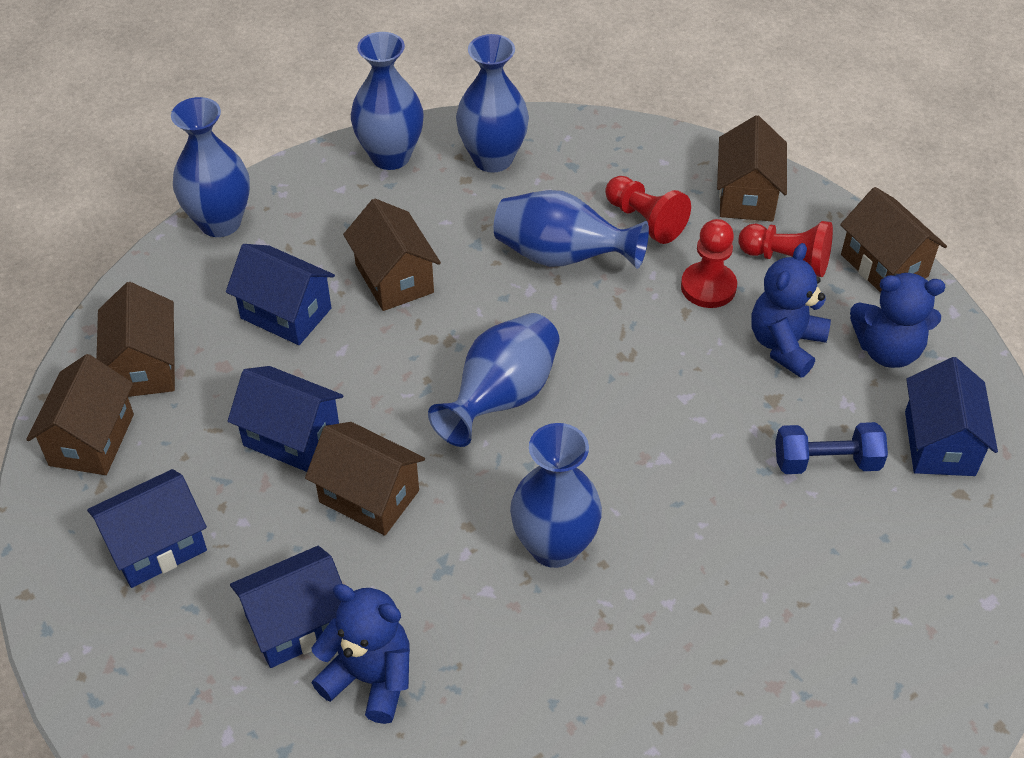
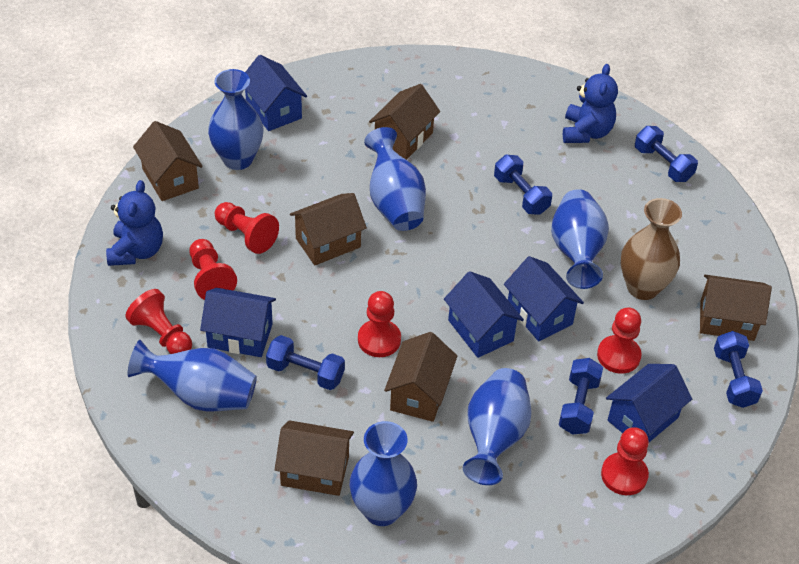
blue dumbbell: [775,422,888,474] = 1 -> [266,335,345,390] [494,154,552,215] [559,358,603,435] [635,126,698,182] [714,331,763,408] = 5
blue teddy bear: [311,584,410,724] [751,243,831,378] [850,272,945,368] = 3 -> [106,180,163,266] [563,64,618,143] = 2
brown vase: none = 0 -> [621,198,682,300] = 1
red pawn: [605,176,691,244] [681,219,737,308] [738,221,833,277] = 3 -> [125,289,192,354] [189,239,237,300] [215,202,279,254] [358,291,401,357] [597,307,642,374] [601,427,649,495] = 6

